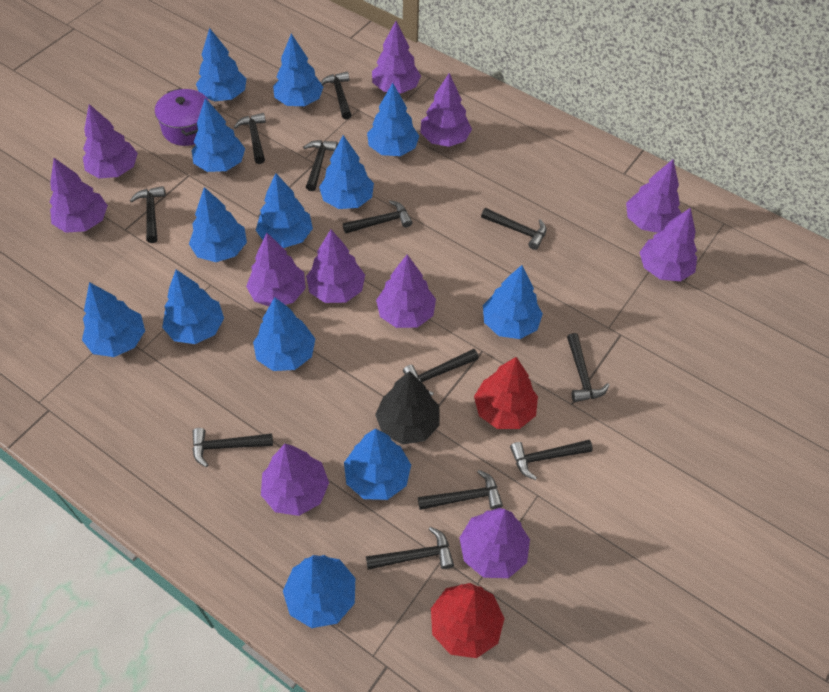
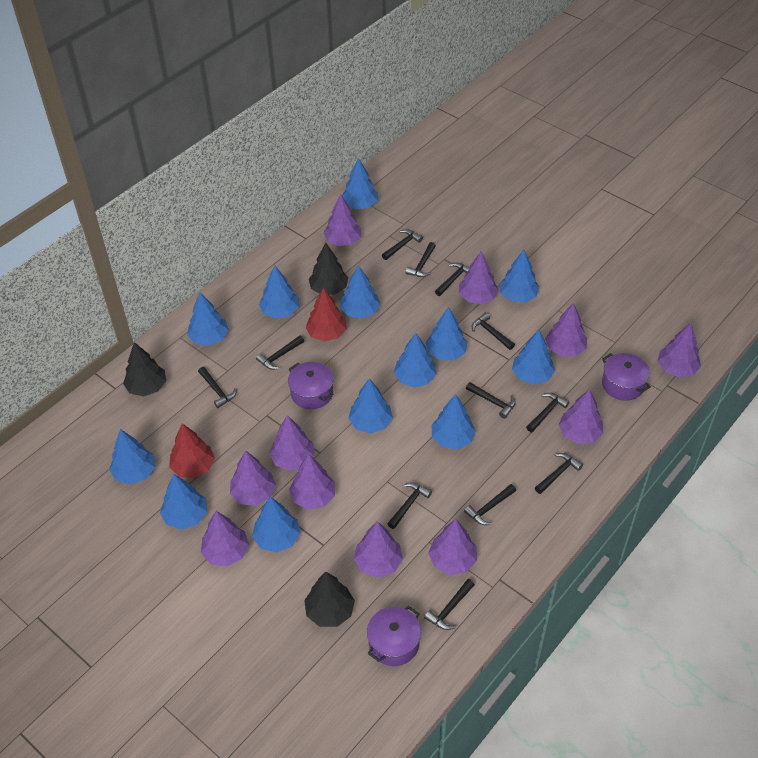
black tree: [375,371,440,445] = 1 -> [123,342,166,397] [304,572,355,627] [309,243,348,295] = 3
purple pot: [155,88,209,146] = 1 -> [288,362,334,409] [367,606,421,666] [602,353,651,401] = 3

